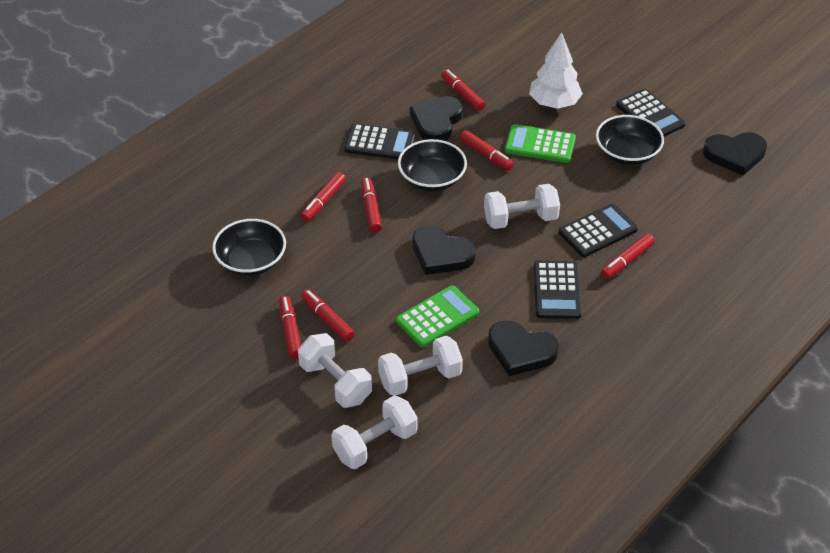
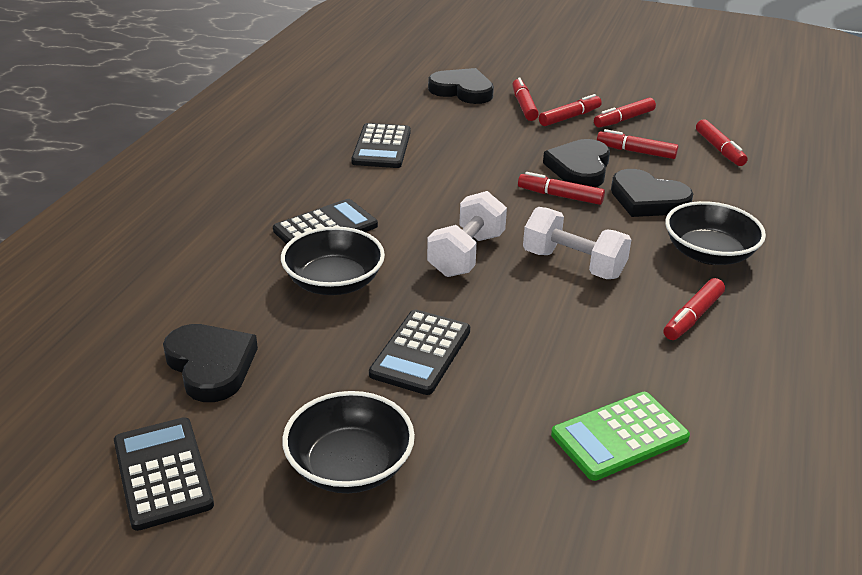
green calculator: [396,285,479,348] [505,124,576,163] = 2 -> [551,392,690,481] = 1
white dumbbell: [298,333,372,408] [331,395,418,469] [378,336,463,396] [484,184,560,229] = 4 -> [427,191,507,277] [523,207,631,279] = 2
white tree: [529,32,583,109] = 1 -> none = 0

